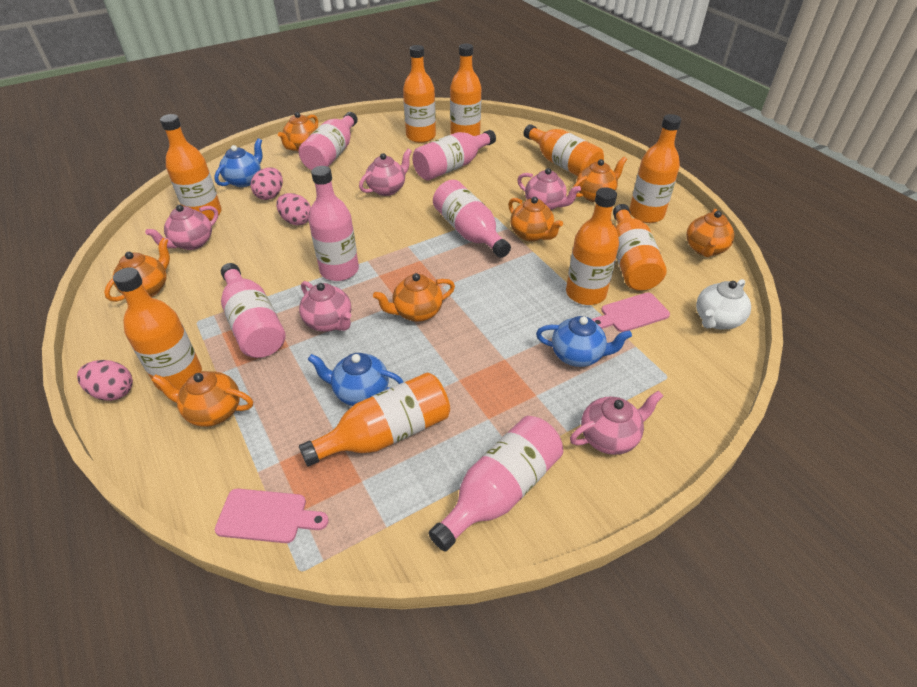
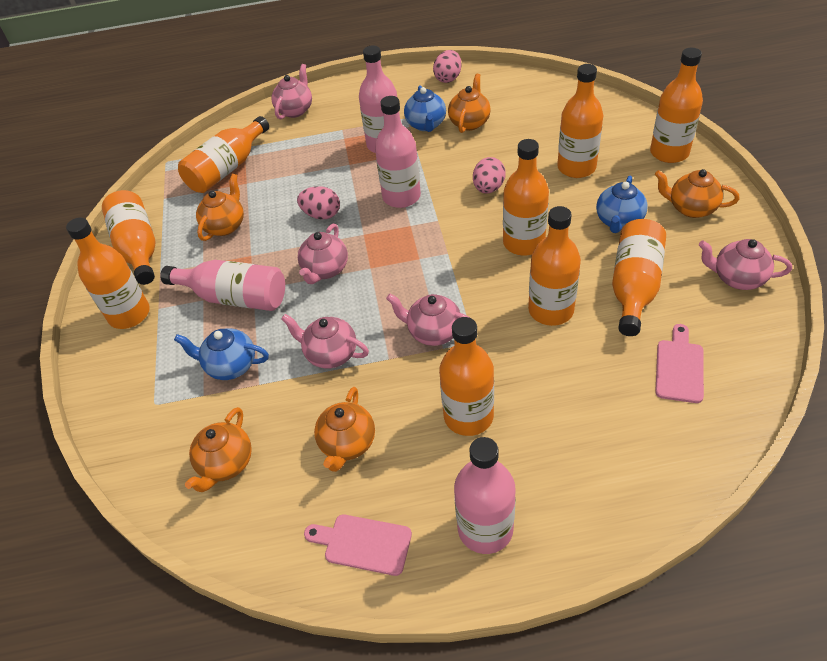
orange teapot: [104,238,170,302] [151,371,253,427] [278,112,318,152] [373,273,455,322] [508,197,563,242] [573,157,627,202] [686,209,734,257] = 7 -> [185,407,252,492] [196,174,244,241] [314,387,375,472] [448,74,491,133] [655,169,739,218] = 5
pink bottle: [221,263,286,358] [299,112,358,170] [309,166,359,281] [412,130,496,181] [428,416,563,551] [433,180,511,258] = 6 -> [160,260,285,311] [359,45,397,153] [375,96,421,208] [454,437,516,554] = 4
white teapot: [696,279,751,329] = 1 -> none = 0

